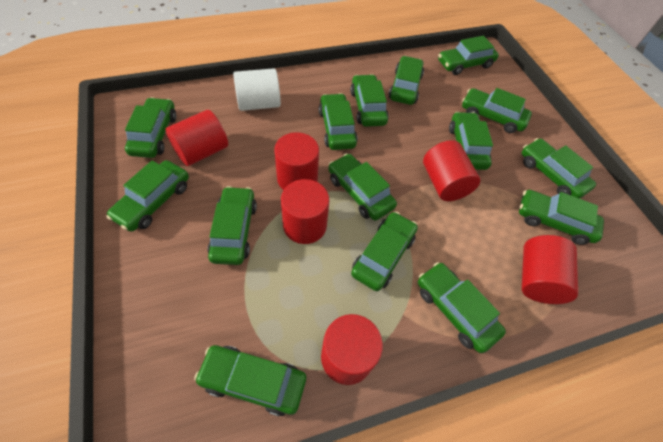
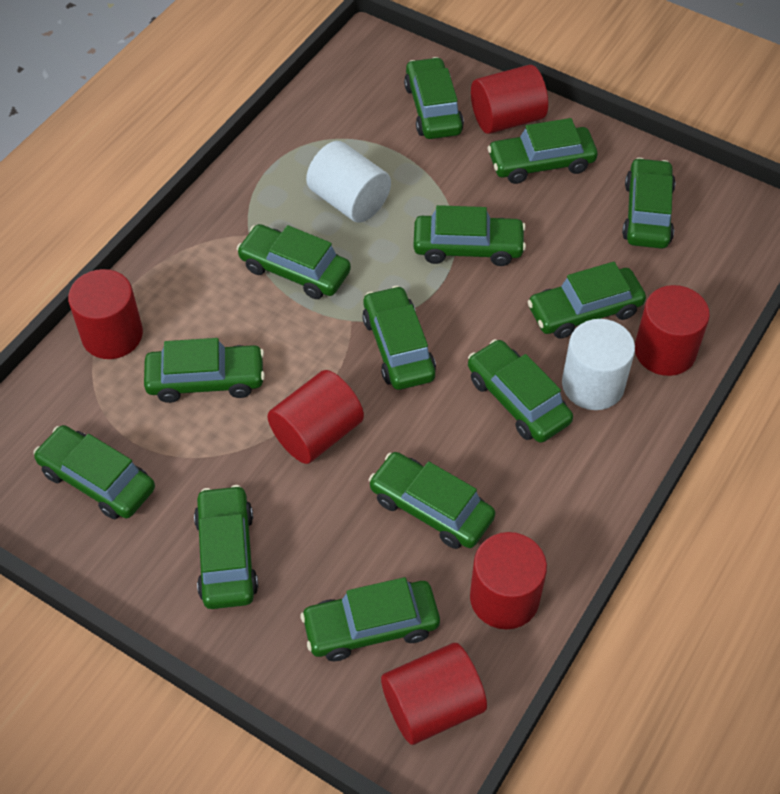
green car: [106,160,189,232] [125,97,176,158] [194,345,306,416] [208,186,257,265] [319,93,358,150] [328,153,397,221] [350,74,389,127] [351,212,418,291] [388,56,424,105] [418,262,506,353] [438,36,499,75] [449,112,493,170] [462,88,532,133] [519,190,604,245] [522,138,596,199] = 15 -> [33,425,155,519] [144,338,265,403] [194,485,258,609] [237,224,351,299] [300,577,440,661] [362,286,436,390] [368,452,495,549] [404,57,464,139] [413,205,526,266] [468,339,573,443] [487,118,597,184] [527,262,646,339] [622,158,676,249] = 13
white cylinder: [233,68,281,111] = 1 -> [306,141,391,223] [562,319,635,410] = 2

